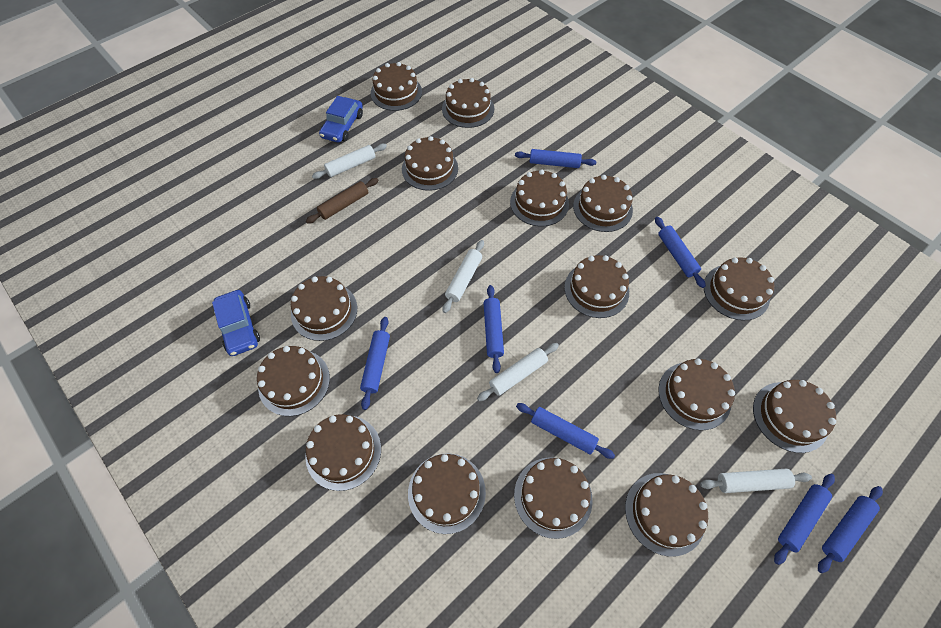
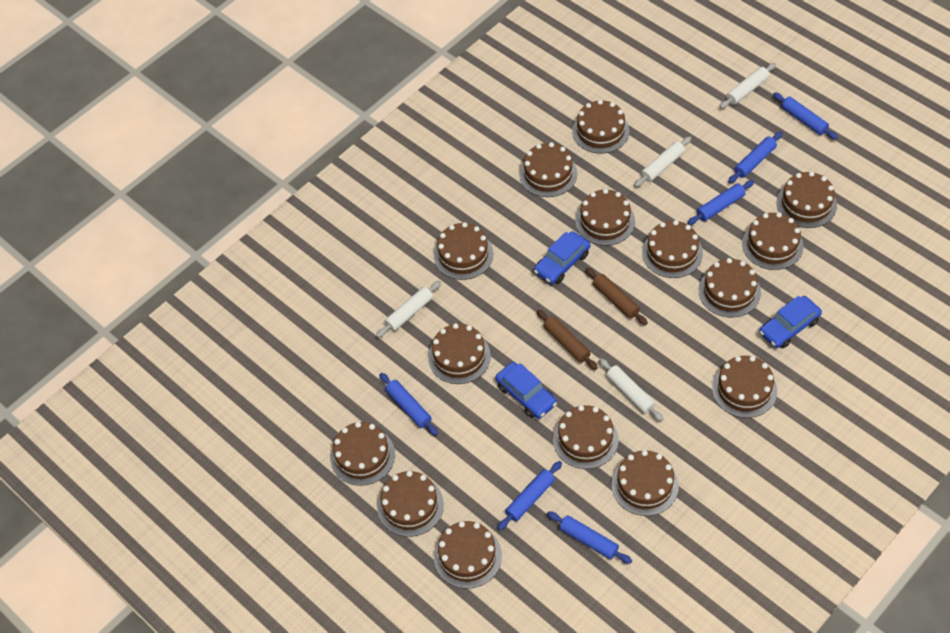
blue car: [212,290,260,356] [319,96,363,143] = 2 -> [495,362,557,419] [534,231,590,284] [759,296,822,348] = 3
blue rolling pin: [360,317,390,410] [484,285,504,373] [515,149,596,168] [516,403,615,459] [655,217,706,288] [774,474,835,565] [818,486,883,573] = 7 -> [379,373,438,436] [498,461,562,530] [547,511,632,564] [687,180,754,225] [728,131,783,183] [773,92,838,140] = 6
brown rolling pin: [306,178,379,224] = 1 -> [537,310,598,370] [585,267,648,325] = 2

